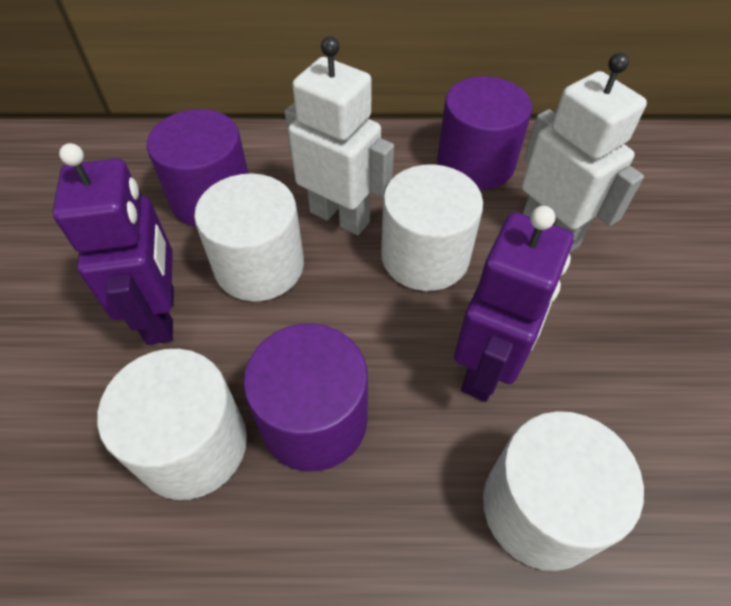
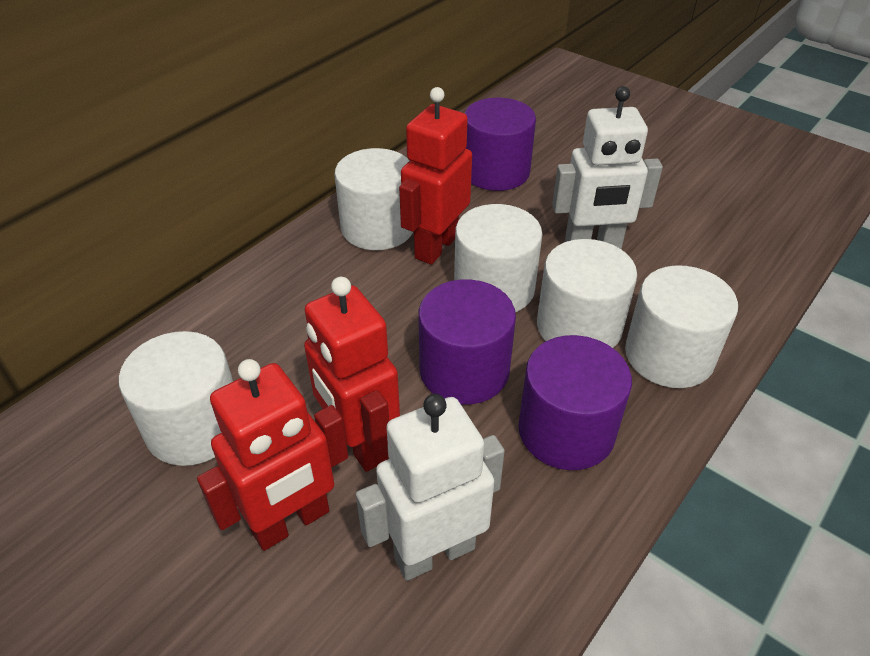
purple robot: [52,143,174,345] [454,206,574,402] = 2 -> none = 0
red robot: none = 0 -> [197,359,348,551] [304,277,400,472] [399,87,472,265] = 3
white cylinder: [97,349,247,500] [194,173,304,302] [381,164,483,291] [483,411,644,571] = 4 -> [119,331,233,466] [334,148,413,250] [454,204,542,312] [537,239,637,348] [625,265,738,388] = 5

